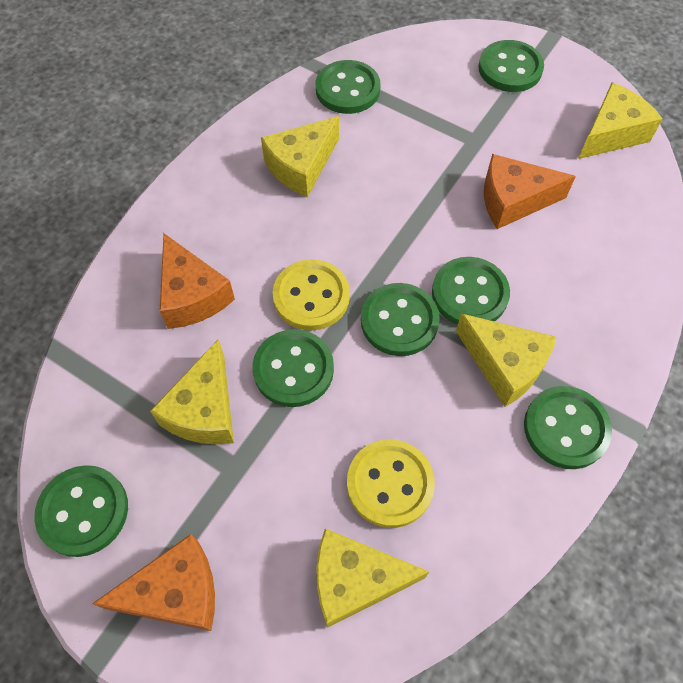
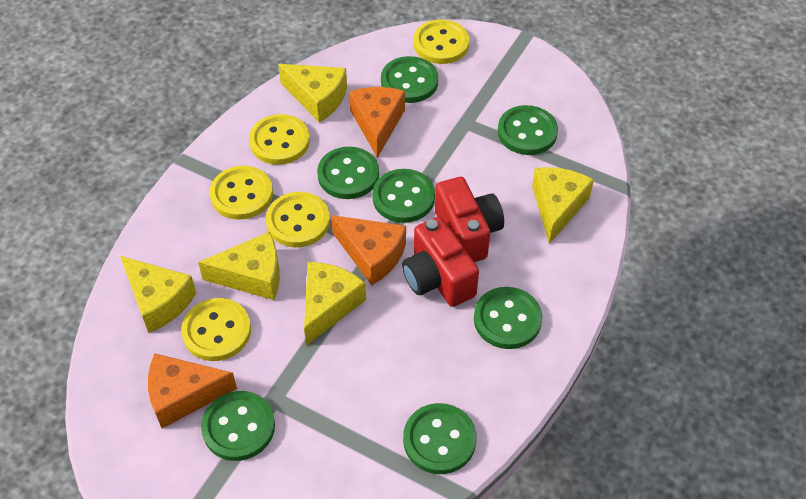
red camera: none = 0 -> [402,217,479,307] [435,177,504,262] = 2
yellow button: [273,259,350,331] [347,439,435,528] = 2 -> [181,298,251,361] [210,166,273,220] [249,114,310,165] [266,192,330,247] [414,19,470,64] = 5

